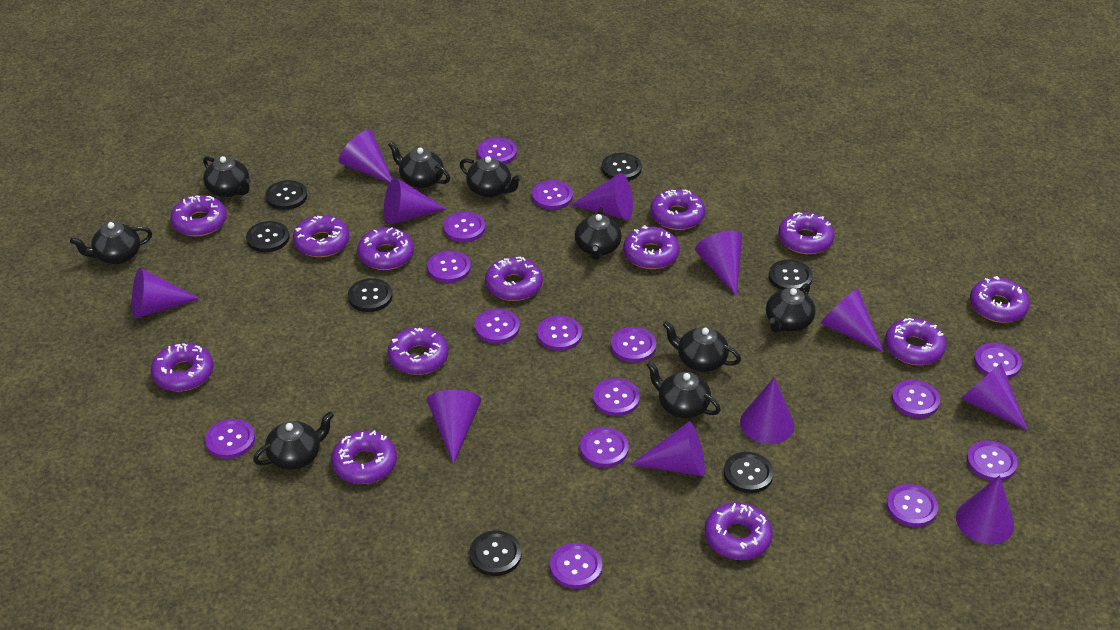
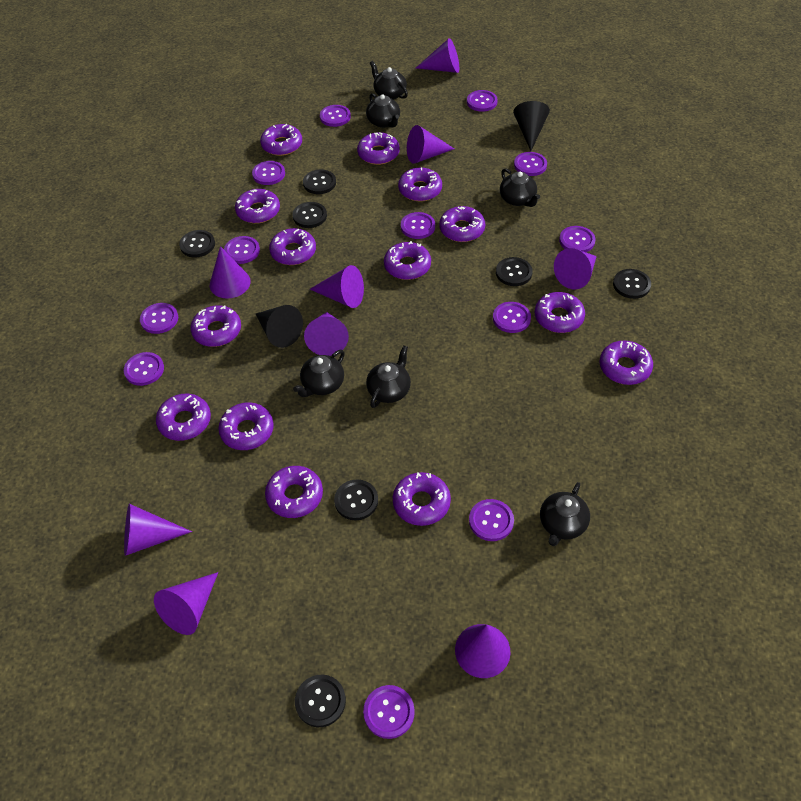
black cone: none = 0 -> [256,305,303,348] [513,101,550,151] = 2
black teapot: [70,222,152,264] [203,156,251,197] [253,411,334,470] [388,141,450,188] [460,156,522,197] [575,207,622,260] [647,361,721,418] [663,321,741,372] [766,283,815,333] = 9 -> [293,350,345,397] [366,93,400,128] [366,345,411,408] [370,61,408,100] [500,168,540,207] [540,482,590,546] = 6
purple button: [205,419,255,459] [427,250,471,283] [443,211,485,242] [475,308,520,343] [477,138,517,164] [532,180,573,210] [537,316,582,351] [550,543,602,589] [580,427,629,468] [593,378,640,416] [611,327,656,363] [886,484,938,527] [892,380,940,418] [967,441,1018,481] [974,343,1022,379] = 15 -> [124,352,164,386] [140,303,178,334] [224,236,260,264] [252,161,285,185] [320,105,351,127] [363,685,415,739] [401,212,435,239] [467,90,498,112] [469,499,514,541] [493,302,531,333] [514,152,547,176] [559,226,595,252] = 12
purple cone: [132,268,200,319] [339,130,392,183] [384,177,446,225] [427,390,481,464] [571,173,633,220] [630,421,705,476] [695,231,742,296] [740,377,794,444] [820,288,884,352] [956,475,1014,545] [961,363,1028,431] = 11 -> [124,504,192,556] [154,572,218,635] [210,246,251,299] [304,312,349,356] [310,265,364,308] [407,125,454,164] [416,38,459,73] [455,624,511,678] [554,248,597,290] = 9
purple donut: [151,343,214,391] [170,195,227,236] [293,215,349,257] [331,430,397,484] [357,227,414,270] [387,327,448,375] [485,257,543,301] [623,225,680,269] [650,189,705,230] [704,502,773,560] [778,212,835,254] [885,318,946,365] [970,276,1030,323] = 13 -> [156,394,211,441] [190,305,241,347] [218,402,274,450] [235,189,280,223] [260,124,302,156] [265,466,323,518] [269,228,316,265] [357,132,400,165] [384,241,431,280] [393,472,451,526] [398,167,442,202] [439,206,485,242] [534,292,585,333] [600,340,653,385] = 14

